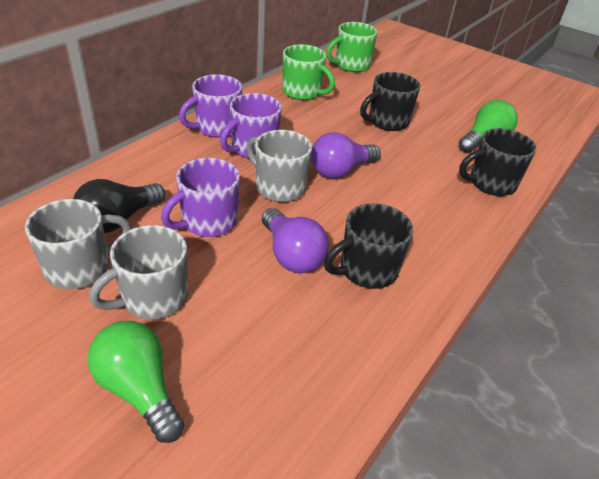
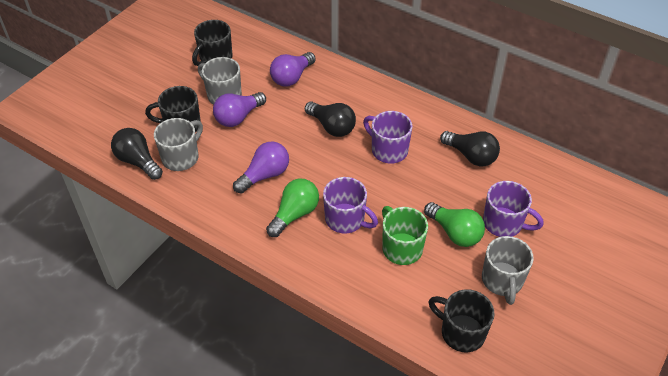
black light bulb: [73,179,165,233] = 1 -> [111,128,163,180] [305,102,356,137] [440,131,500,166] = 3
green mug: [282,44,335,100] [326,22,378,72] = 2 -> [382,206,428,265] = 1
purple light bulb: [262,208,329,273] [311,132,381,178] = 2 -> [213,92,266,127] [233,141,289,194] [270,52,316,87] = 3

